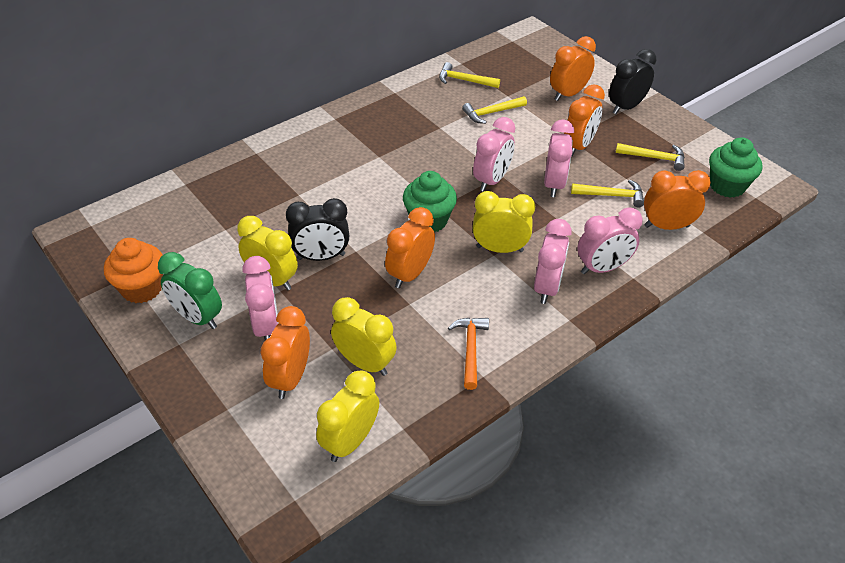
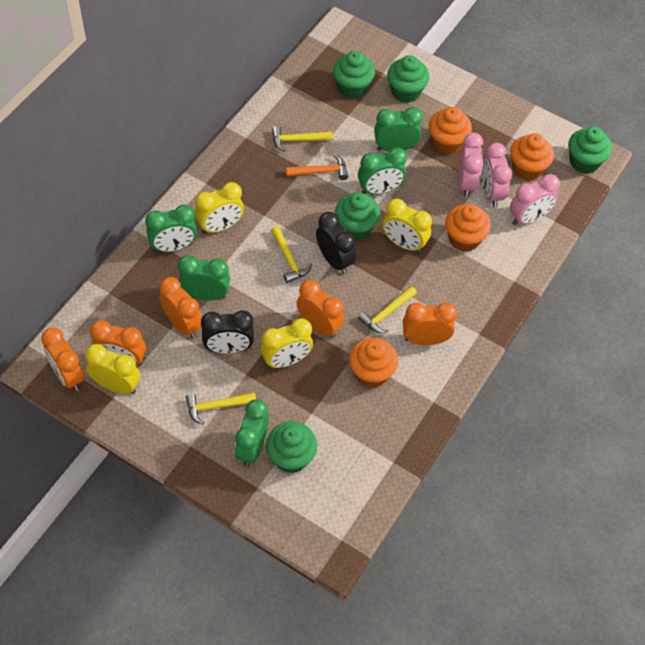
green clock: [158,252,222,329] = 1 -> [145,205,197,252] [178,255,230,301] [235,399,269,467] [358,147,407,195] [374,107,423,152] = 5
green cupcake: [403,171,457,232] [709,137,762,198] = 2 -> [266,421,317,473] [333,51,375,98] [335,193,380,240] [387,55,429,103] [568,127,612,174] = 5
orange cupcake: [104,238,163,303] = 1 -> [349,338,398,388] [429,107,472,154] [445,204,491,252] [510,133,554,181] = 4
pink clock: [242,256,278,341] [473,117,515,192] [534,219,572,304] [544,120,574,197] [577,207,643,274] = 5 -> [458,133,483,197] [481,143,512,207] [510,174,560,225] = 3

